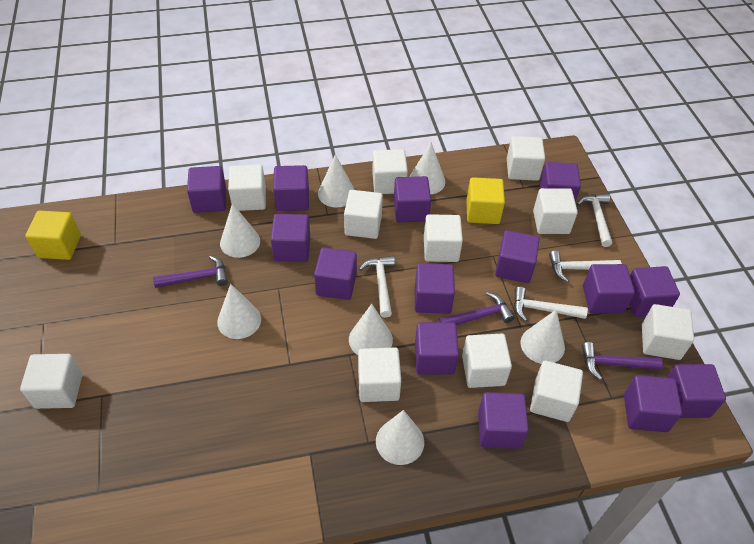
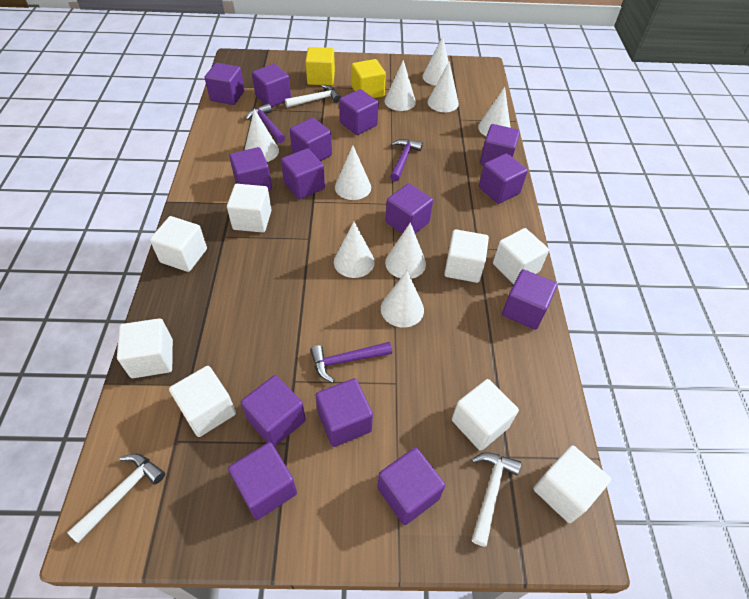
white cone: [217,284,261,339] [220,203,260,258] [318,154,355,208] [349,304,393,355] [376,410,424,465] [410,142,445,194] [521,309,565,364] = 7 -> [245,109,279,162] [334,222,375,278] [335,145,371,200] [381,271,424,328] [385,60,416,111] [385,222,426,279] [422,36,449,86] [427,61,459,112] [478,87,511,136] = 9
white cube: [20,354,82,409] [228,165,266,211] [344,190,383,239] [358,347,401,402] [372,149,408,194] [424,214,463,262] [462,334,512,388] [507,136,545,181] [530,361,583,422] [533,188,578,234] [642,304,694,360] = 11 -> [117,318,173,378] [150,216,207,272] [169,366,236,437] [227,184,272,233] [444,229,489,283] [452,379,519,451] [493,228,549,284] [534,445,611,523] = 8
white hammer: [359,256,395,318] [514,287,588,322] [549,250,622,282] [577,194,612,247] = 4 -> [67,454,165,543] [285,85,341,108] [472,452,521,547] = 3

